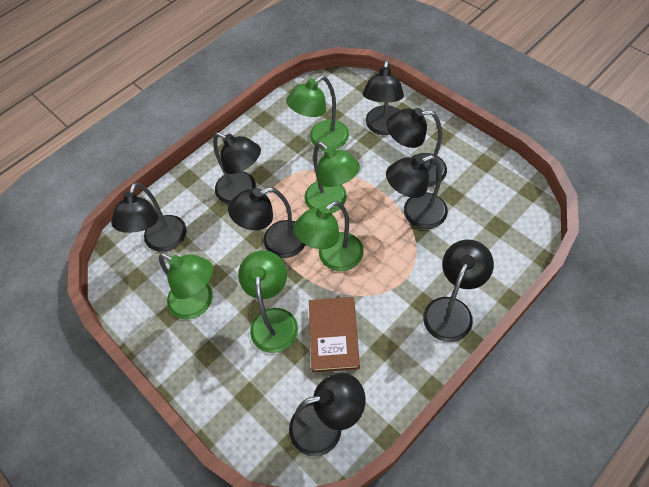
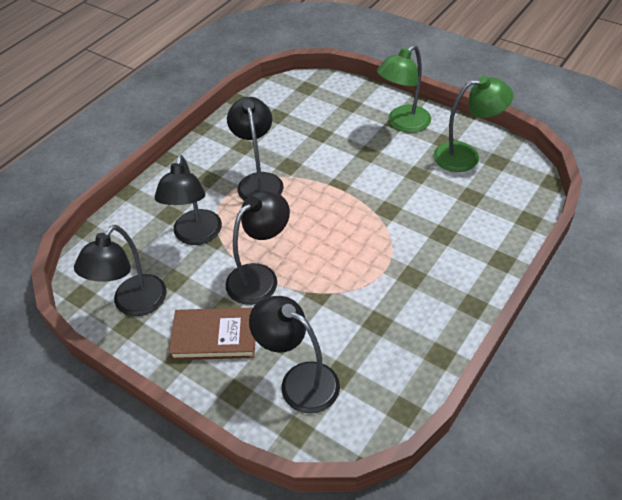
black lamp: [111,183,187,252] [213,132,261,204] [228,187,305,258] [289,373,365,457] [363,60,404,135] [386,155,448,229] [387,108,447,187] [423,240,494,342] = 8 -> [74,225,167,316] [155,155,222,245] [225,191,290,305] [227,97,283,201] [249,296,340,414] = 5
green lamp: [159,253,213,319] [238,250,298,353] [286,76,349,150] [293,201,364,271] [304,142,360,213] = 5 -> [377,45,431,133] [433,76,513,172] = 2

